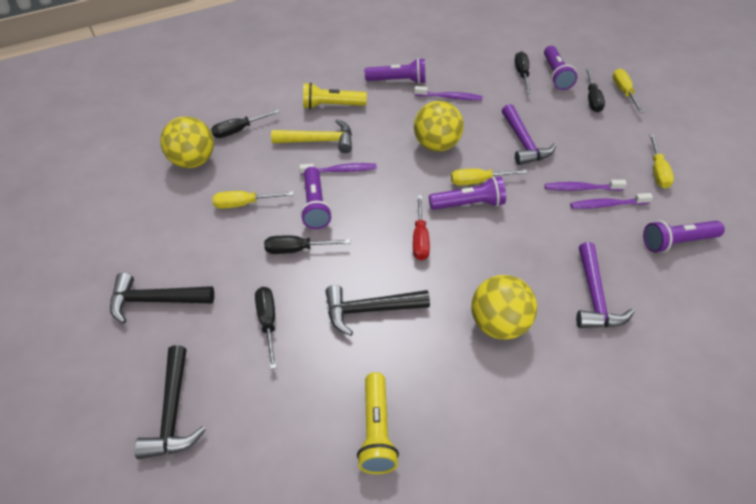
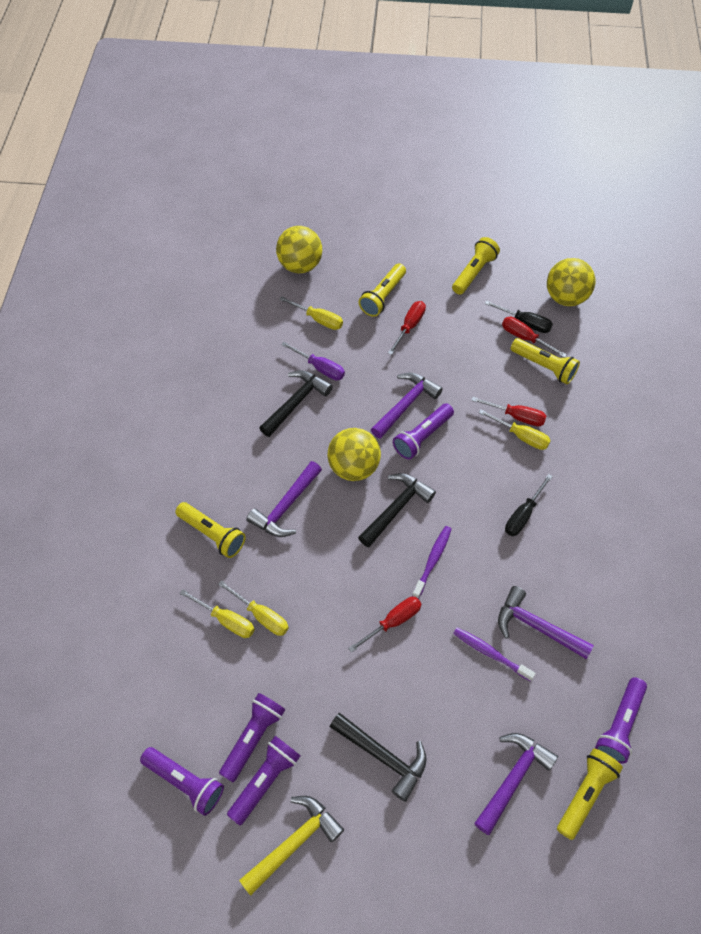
black screwdriver: [211,109,280,138] [255,287,277,369] [264,236,350,254] [515,51,531,93] [586,69,605,112] = 5 -> [485,300,553,333] [505,474,553,536] = 2
purple hammer: [502,104,556,165] [576,242,634,328] = 2 -> [246,461,322,537] [371,373,443,439] [474,733,558,835] [498,586,594,659] = 4
purple screwdriver: none = 0 -> [281,342,345,380] = 1
purple toothbrush: [299,163,377,175] [414,86,483,101] [545,180,627,191] [570,193,653,209] = 4 -> [412,526,452,599] [453,628,536,681] = 2
red screwdriver: [413,195,430,261] = 1 -> [348,597,422,653] [388,301,426,355] [471,397,546,426] [502,317,567,358] = 4
yellow flashlight: [303,82,367,109] [357,372,399,474] = 2 -> [175,502,246,558] [359,264,406,317] [452,237,500,295] [511,338,580,384] [557,749,623,840] = 5

